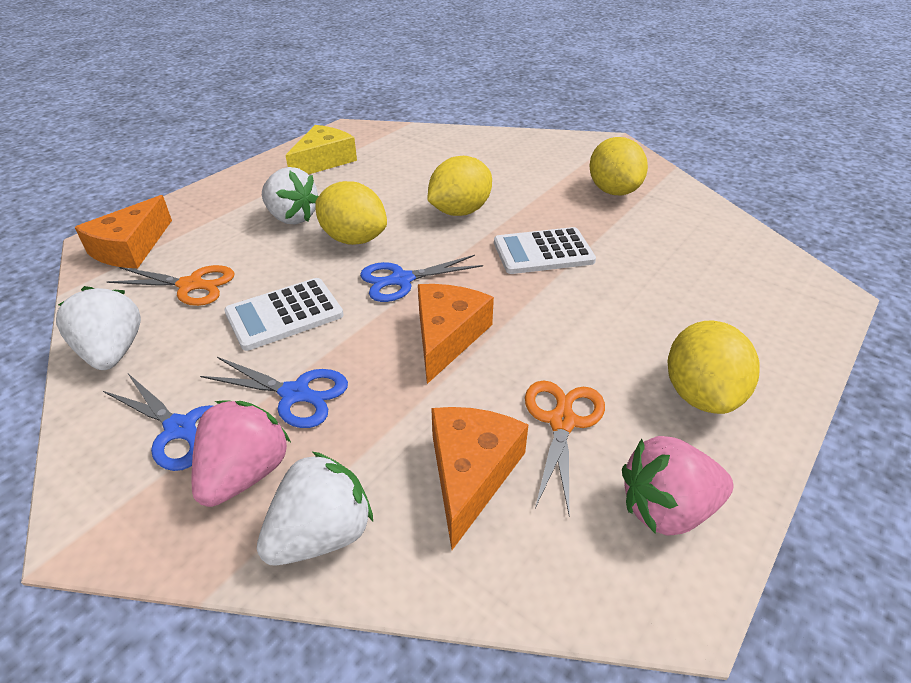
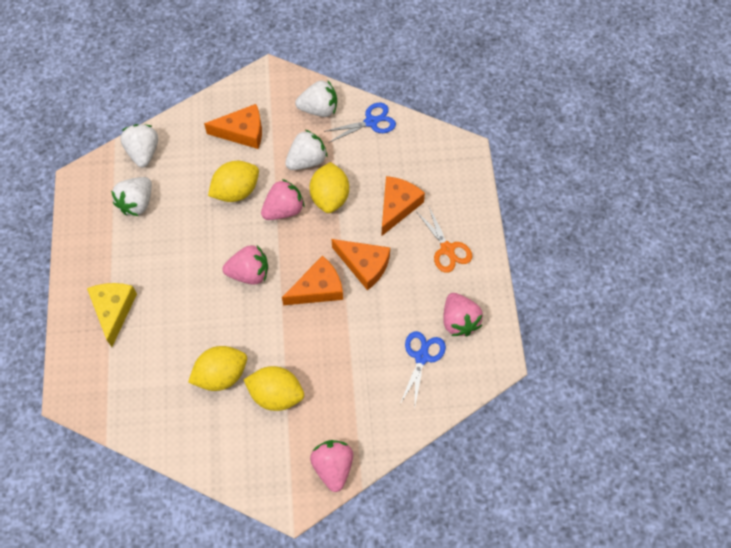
blue scissors: [103,374,213,471] [200,357,348,428] [360,255,483,302] = 3 -> [324,103,396,142] [400,331,446,405] = 2
orange cheese: [75,195,172,268] [418,284,494,384] [431,407,528,550] = 3 -> [204,104,262,149] [282,255,343,305] [331,239,390,290] [382,176,425,236] = 4
orange scissors: [106,265,234,306] [525,380,605,514] = 2 -> [416,207,472,273] = 1
pink strawberry: [191,400,291,507] [622,436,733,536] = 2 -> [222,245,268,285] [261,179,304,220] [310,440,353,492] [443,293,483,336] = 4
white calculator: [224,278,343,351] [494,227,596,274] = 2 -> none = 0
white strawberry: [56,286,141,370] [257,452,373,565] [262,167,319,224] = 3 -> [111,177,152,216] [120,124,158,168] [285,130,327,170] [295,80,337,117] = 4

